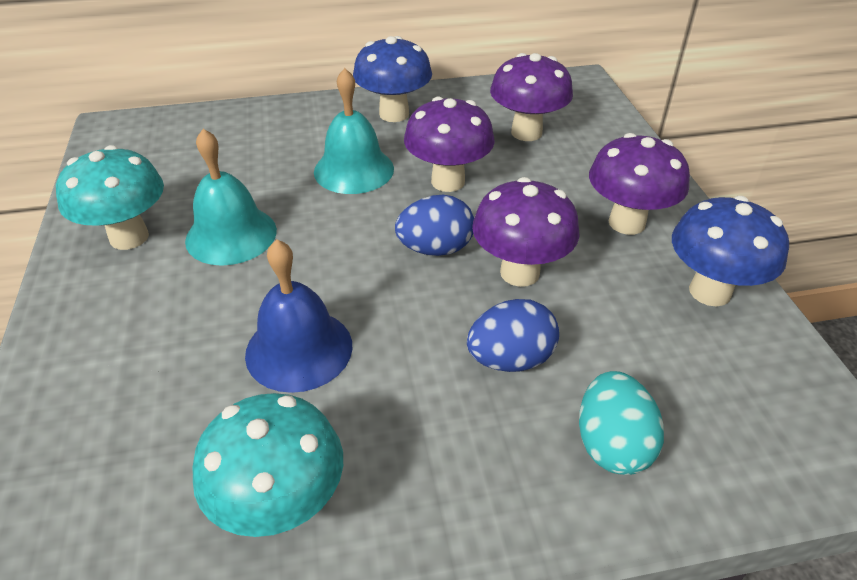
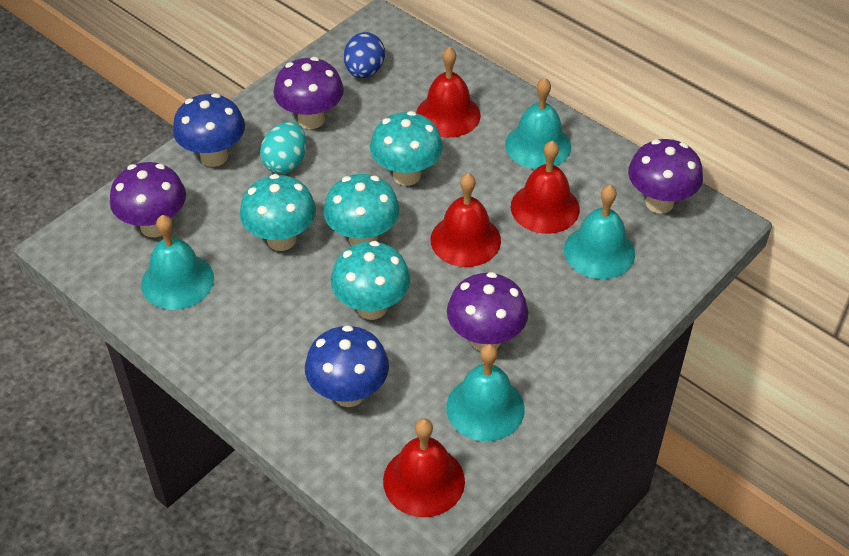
blue bell: [245,239,352,393] = 1 -> none = 0
blue egg: [395,195,474,256] [467,299,559,372] = 2 -> [344,32,385,78] = 1
red bell: none = 0 -> [383,419,465,517] [416,47,481,138] [431,173,501,267] [511,141,580,234] = 4
turquoise bell: [185,129,277,266] [314,68,394,194] = 2 -> [141,215,214,310] [446,344,525,441] [505,78,571,169] [564,185,635,279] = 4
turquoise mushroom: [56,145,164,250] [192,393,343,537] = 2 -> [240,174,316,251] [323,174,400,246] [331,241,410,320] [370,111,443,186] = 4

